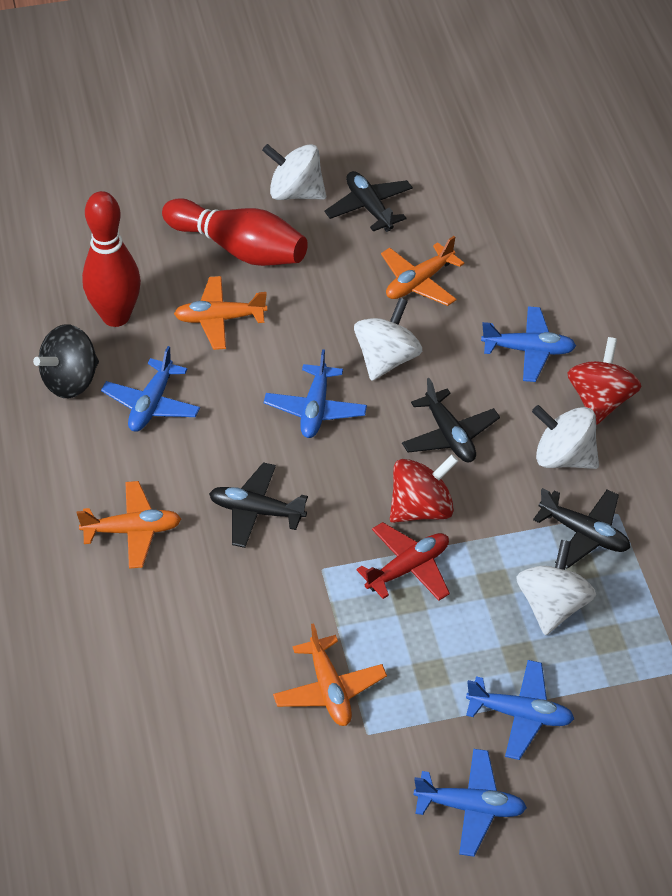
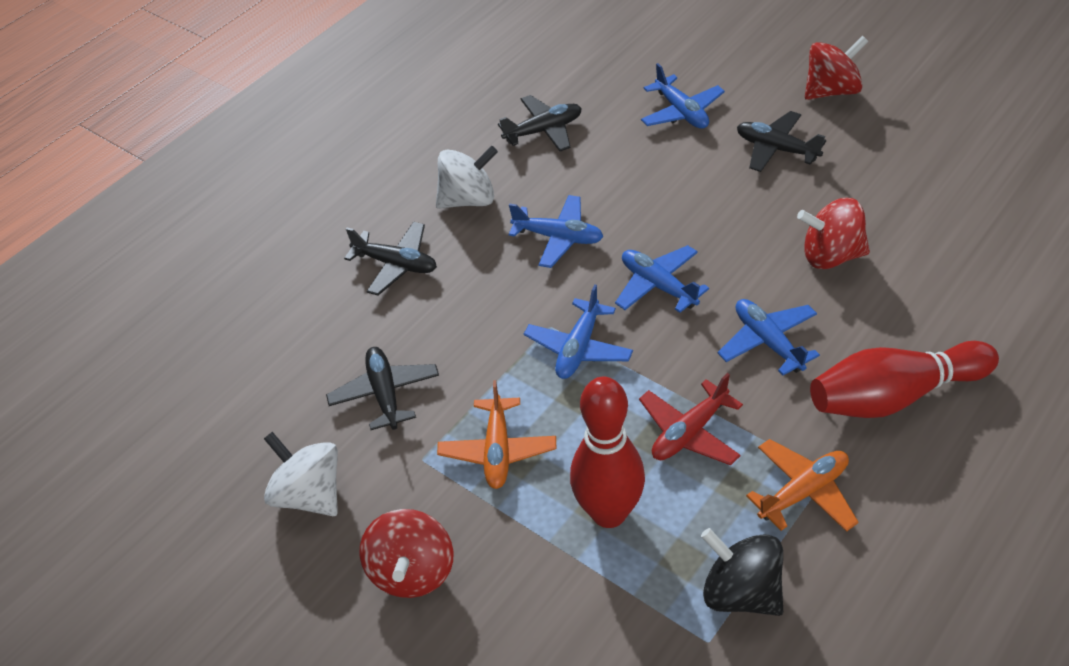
orange plane: [77,481,181,569] [174,276,267,350] [273,623,387,726] [381,236,464,306] = 4 -> [437,380,556,489] [746,439,858,532] = 2
red spinning top: [390,454,458,523] [568,337,642,425] = 2 -> [360,509,454,598] [797,198,870,269] [805,36,869,100] = 3
white spinning top: [262,144,326,200] [354,298,422,381] [516,540,596,635] [532,405,599,469] = 4 -> [264,432,338,516] [436,146,498,209] = 2

